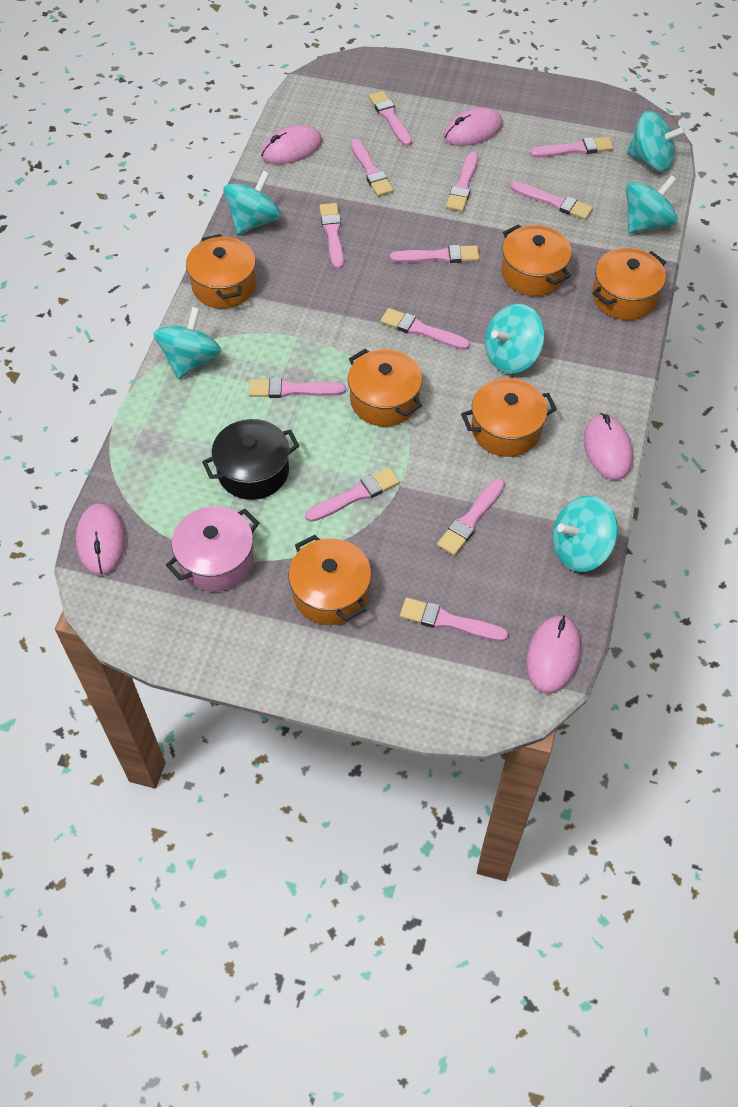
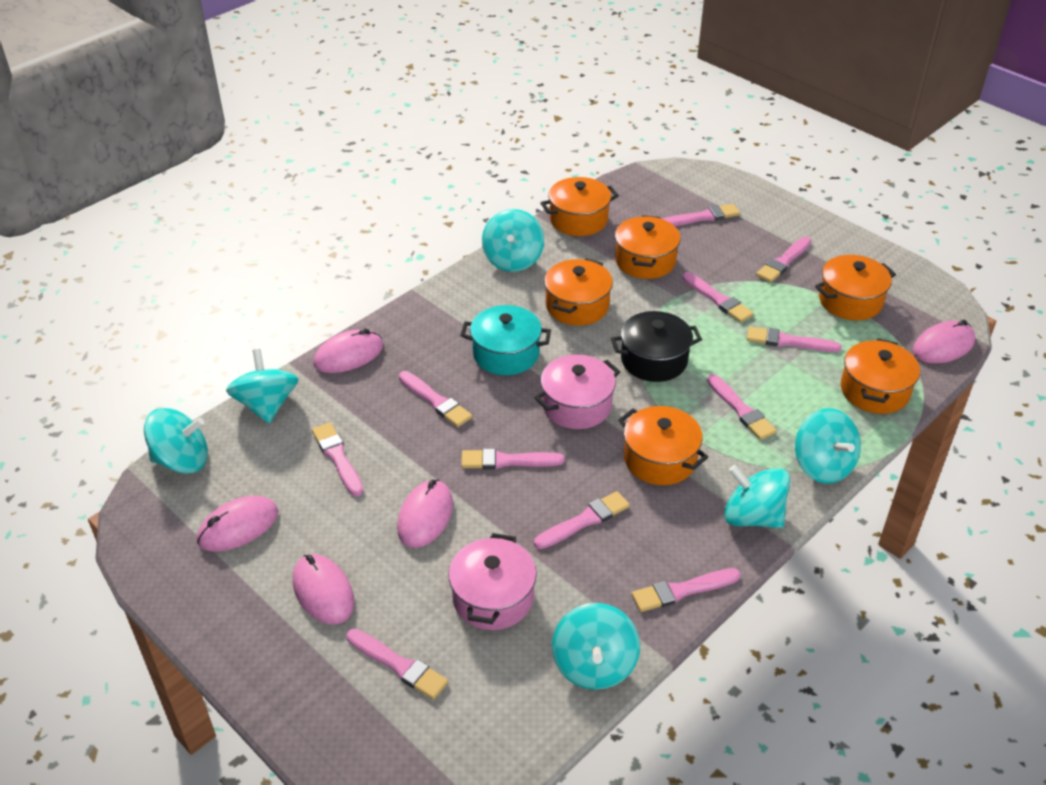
pink brush: [249,378,346,398] [305,467,400,522] [319,203,344,269] [351,139,394,196] [369,91,412,146] [381,308,470,350] [390,245,480,263] [400,598,508,642] [437,478,505,556] [446,152,478,212] [510,182,593,220] [530,137,614,158] = 12 -> [312,422,363,496] [346,628,448,700] [399,371,472,427] [461,449,564,469] [534,491,630,549] [632,568,740,612] [663,204,740,226] [682,272,754,323] [707,374,777,440] [747,327,841,352] [756,236,812,282] = 11
pink pot: [166,506,259,592] = 1 -> [449,533,537,630] [534,355,621,429] = 2
turquoise pot: none = 0 -> [460,305,551,375] = 1

